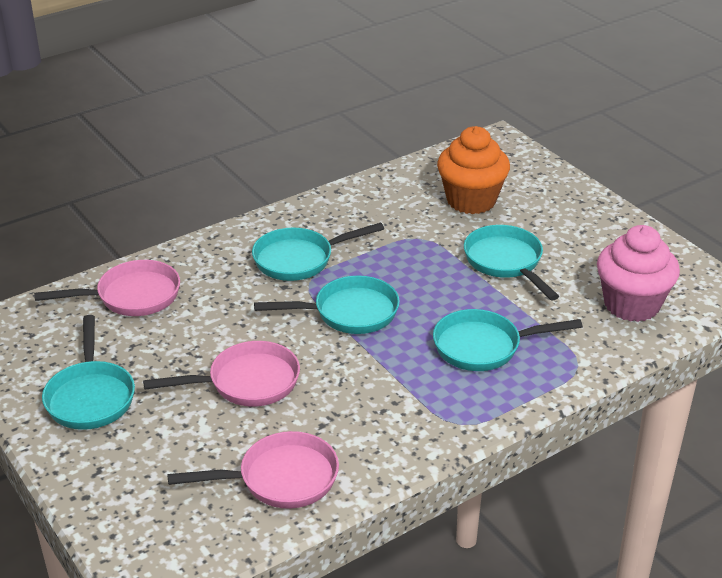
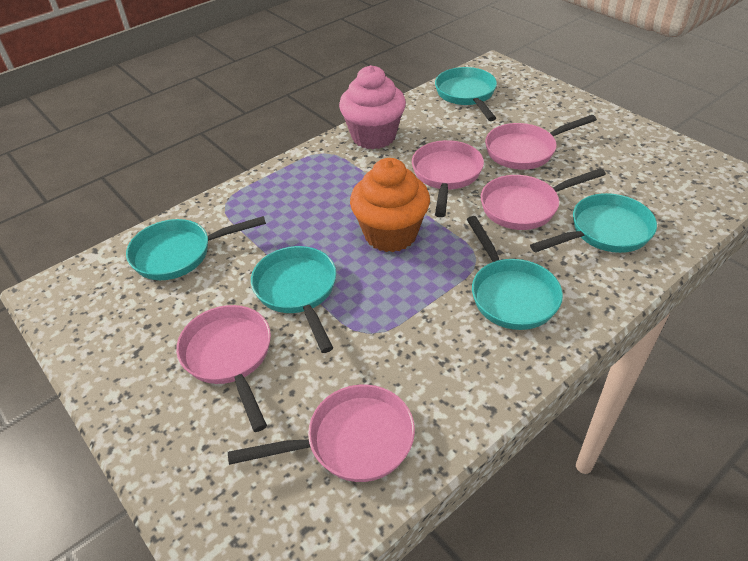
pink pan: [34,260,180,316] [143,341,300,407] [168,431,339,509] = 3 -> [176,305,271,432] [228,384,415,482] [412,140,484,217] [481,168,606,230] [485,115,597,170] = 5

